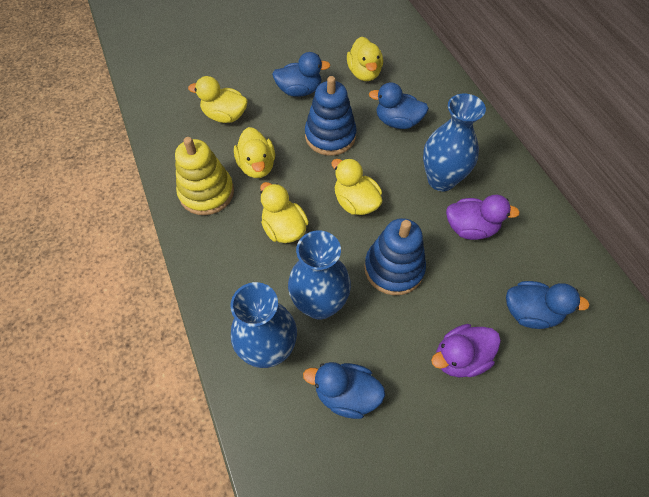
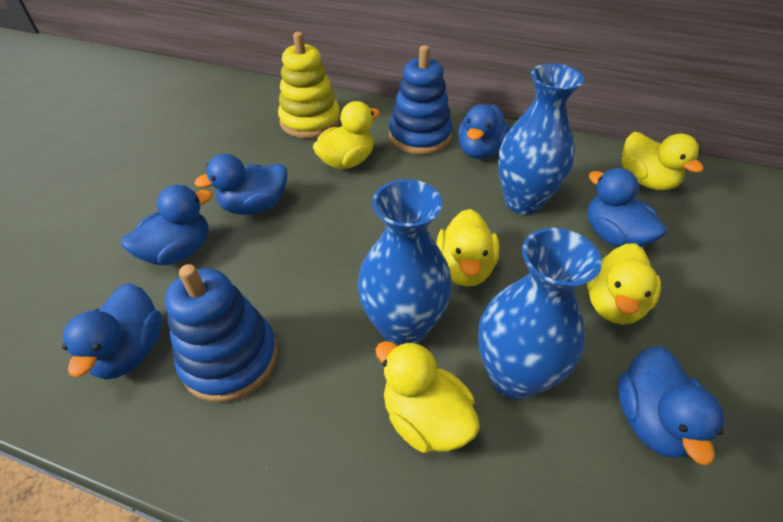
blue duck: [272,52,330,97] [303,362,385,419] [369,82,429,129] [506,281,590,329] = 4 -> [62,283,162,379] [122,185,212,265] [194,154,287,215] [458,104,510,159] [587,168,667,247] [618,346,724,465] = 6
purple duck: [431,324,501,377] [446,195,520,240] = 2 -> none = 0

